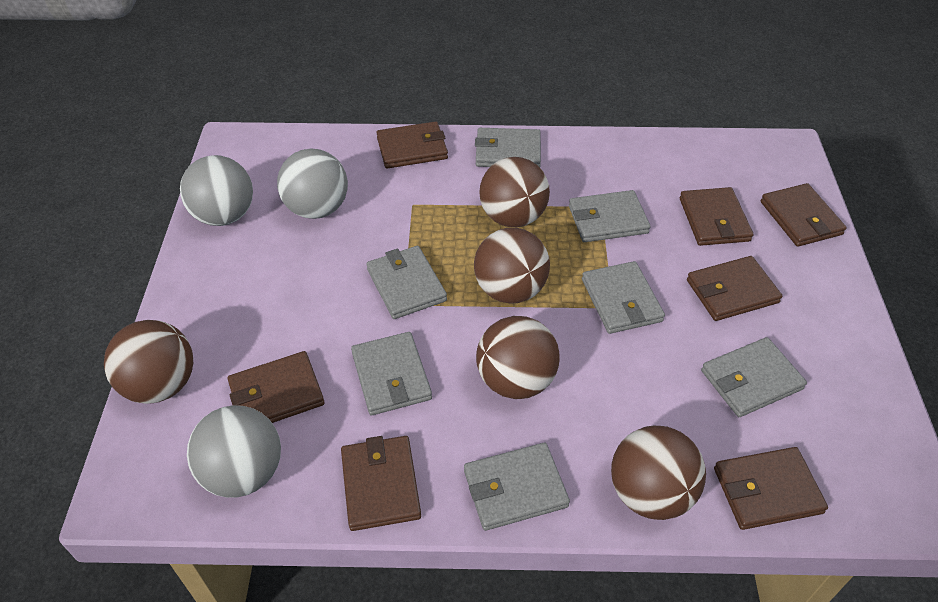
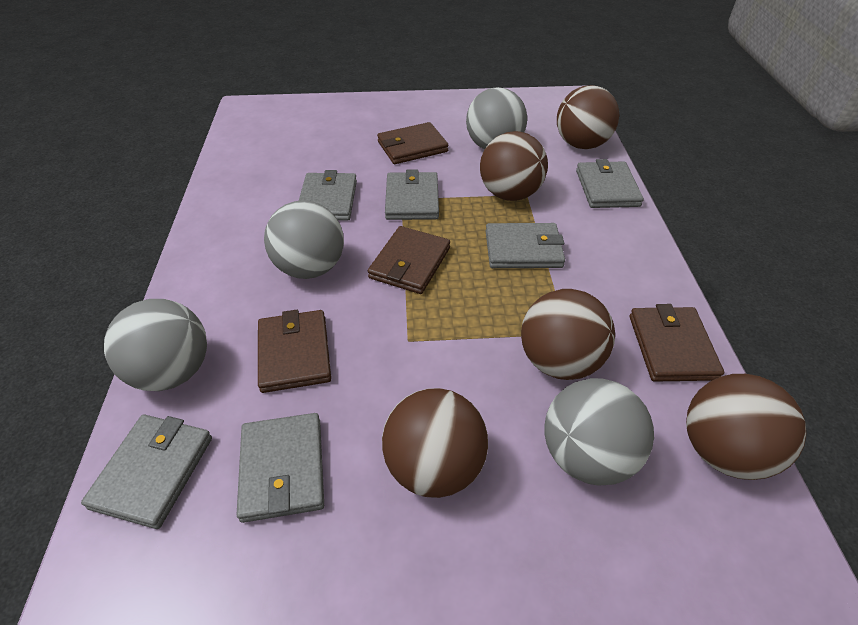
brown wallet: [228,351,325,423] [341,436,421,531] [376,121,448,169] [680,187,753,246] [687,256,782,321] [714,447,828,530] [761,183,847,247] = 7 -> [258,310,331,393] [368,226,450,294] [377,122,448,164] [630,304,724,382] = 4
grey ball: [180,155,253,226] [187,405,281,498] [277,148,348,219] = 3 -> [104,299,207,391] [264,200,344,279] [466,87,527,149] [544,378,654,486] = 4
grey wallet: [351,332,432,415] [366,246,447,319] [464,443,570,531] [475,128,541,167] [569,190,651,242] [582,261,665,334] [701,337,807,417] = 7 -> [81,414,212,529] [237,413,324,523] [299,170,357,221] [385,169,439,220] [486,223,565,268] [576,159,644,208] = 6

